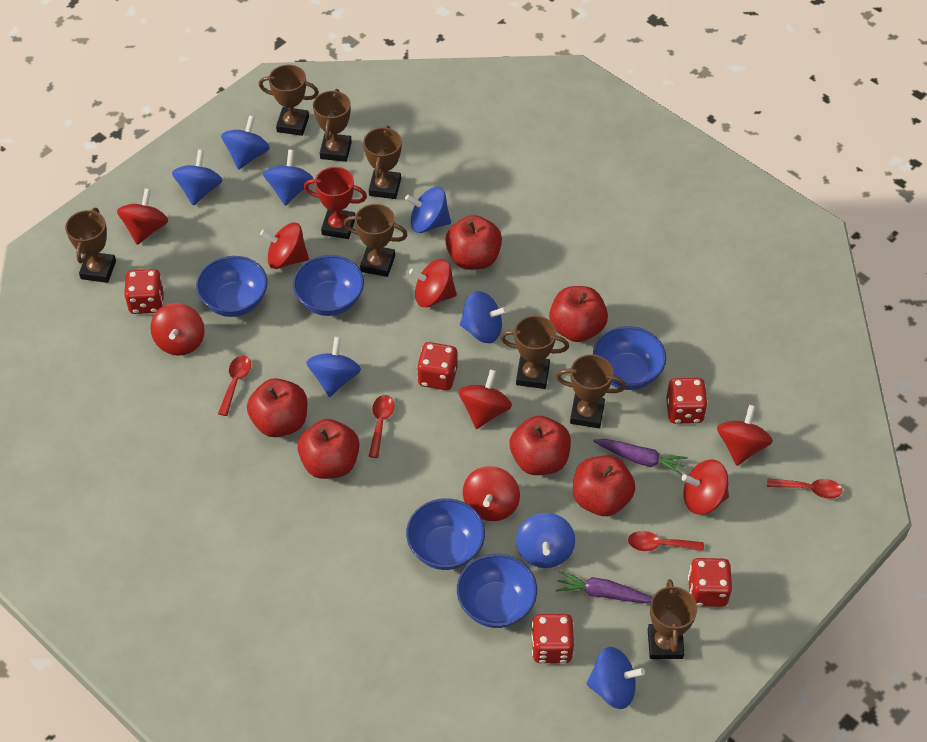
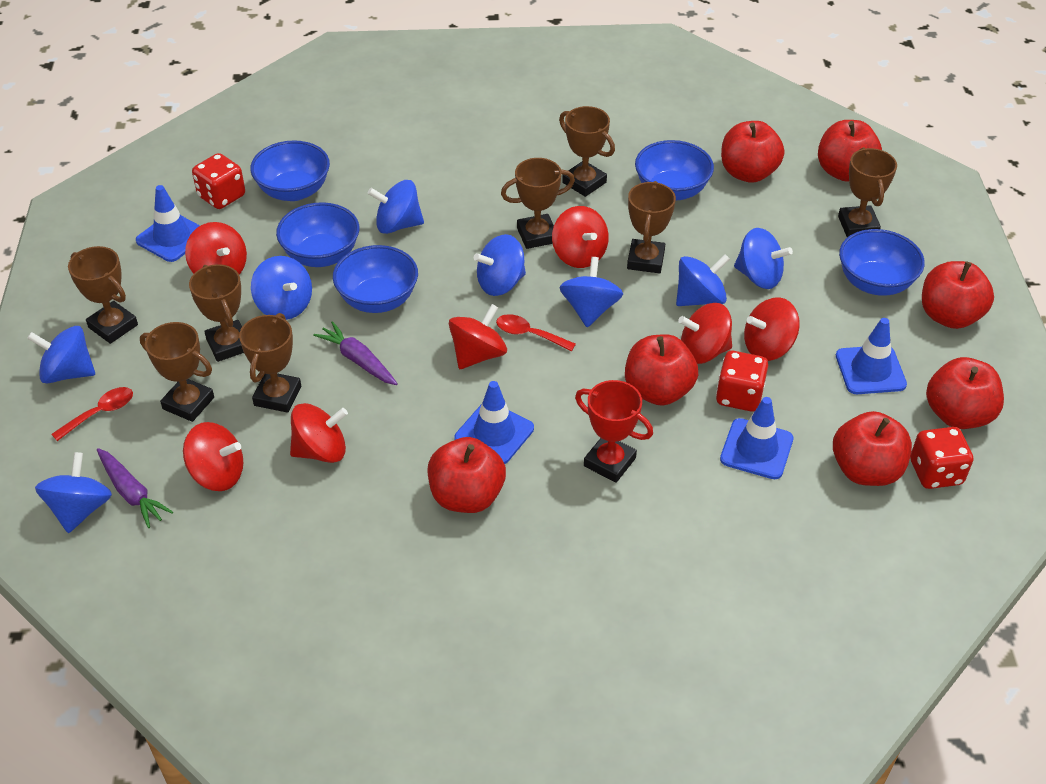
blue traffic cone: none = 0 -> [136,185,200,262] [454,381,534,464] [720,397,793,479] [836,318,907,394] = 4
red apple: [247,378,307,437] [298,419,359,479] [445,215,502,270] [509,416,571,475] [549,286,608,342] [573,456,635,516] = 6 -> [428,437,506,513] [625,334,698,406] [721,121,784,183] [818,120,882,182] [833,411,912,486] [922,261,994,329] [926,357,1004,429] = 7
red dice: [124,269,164,314] [417,342,458,390] [531,614,574,663] [666,378,708,424] [688,558,732,607] = 5 -> [192,153,245,209] [716,351,768,412] [910,427,973,489] = 3
red spinning top: [117,188,168,245] [150,303,205,356] [260,223,309,269] [409,259,457,307] [458,369,512,429] [463,466,520,521] [682,459,729,515] [717,405,773,466] = 8 -> [183,422,243,491] [185,222,247,275] [290,403,348,463] [449,304,507,369] [552,206,609,268] [678,303,732,364] [744,297,800,361] = 7
red spoon: [218,356,251,416] [368,395,394,458] [628,531,704,551] [767,478,842,499] = 4 -> [51,387,133,441] [496,314,576,351] = 2

